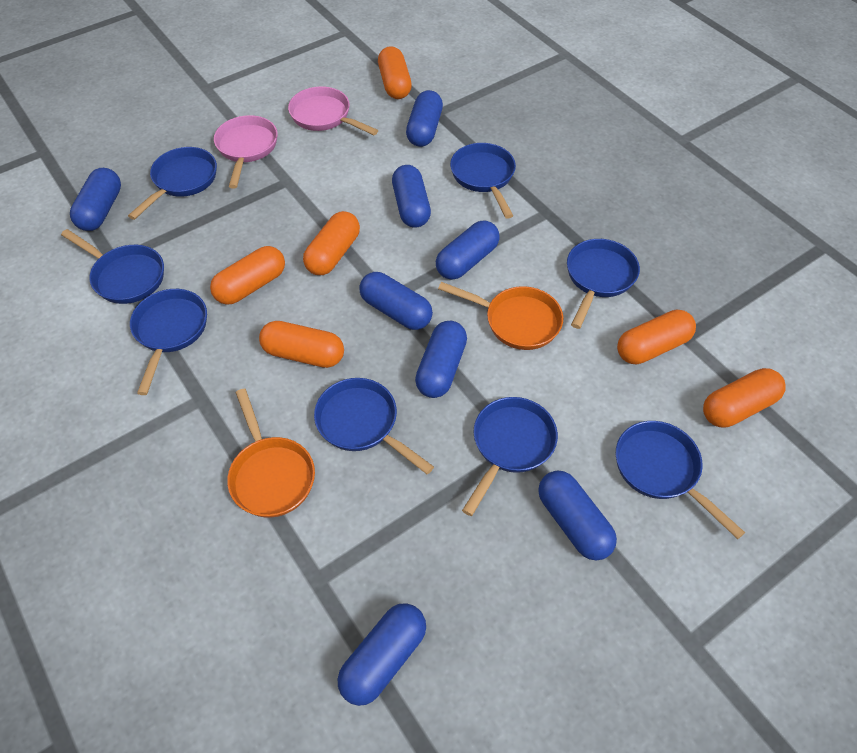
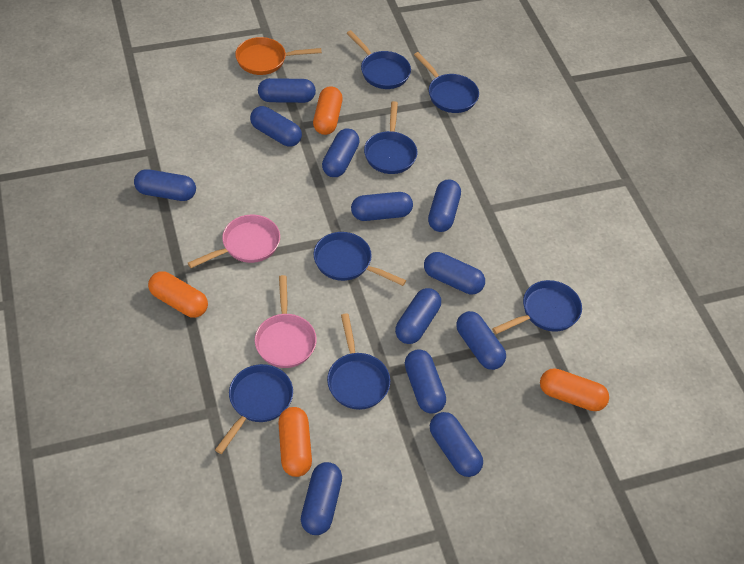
blue capsule: [70,168,121,231] [338,603,426,706] [359,272,433,330] [392,165,431,227] [406,90,443,147] [415,321,467,398] [436,221,500,280] [538,471,617,561] = 8 -> [134,169,196,201] [250,106,302,147] [258,78,316,103] [301,462,342,535] [322,128,360,177] [351,192,413,221] [395,288,441,344] [405,349,446,414] [424,252,485,294] [428,179,461,232] [430,412,483,477] [456,311,506,370] = 12
blue pan: [61,229,164,304] [128,147,217,220] [130,289,207,395] [314,378,434,474] [450,143,516,219] [462,397,558,516] [567,239,640,329] [616,421,745,539] = 8 -> [215,364,293,454] [313,232,406,286] [327,313,390,410] [347,30,411,89] [364,101,417,174] [414,52,479,113] [492,280,582,334] = 7
orange capsule: [210,246,285,305] [259,321,344,368] [303,211,360,275] [378,46,412,99] [617,310,696,364] [703,368,786,428] = 6 -> [148,271,208,318] [278,407,312,477] [313,86,343,135] [540,368,609,411] = 4
orange pan: [227,388,315,518] [438,282,563,350] = 2 -> [235,37,322,75] = 1

